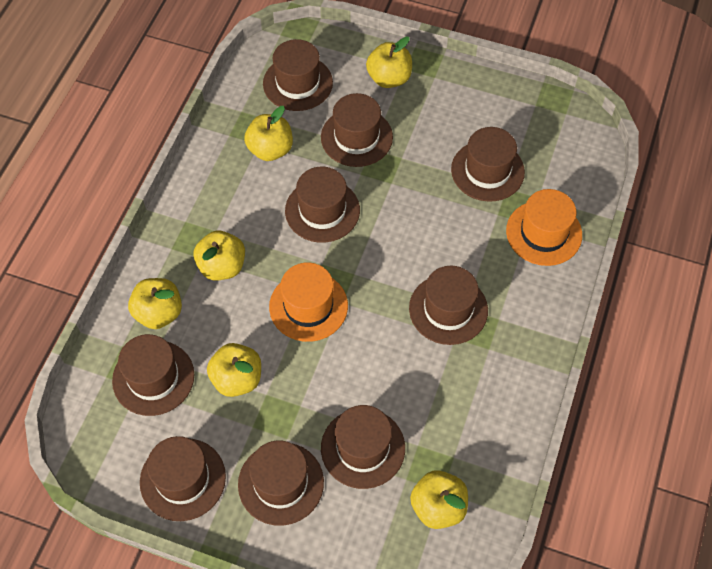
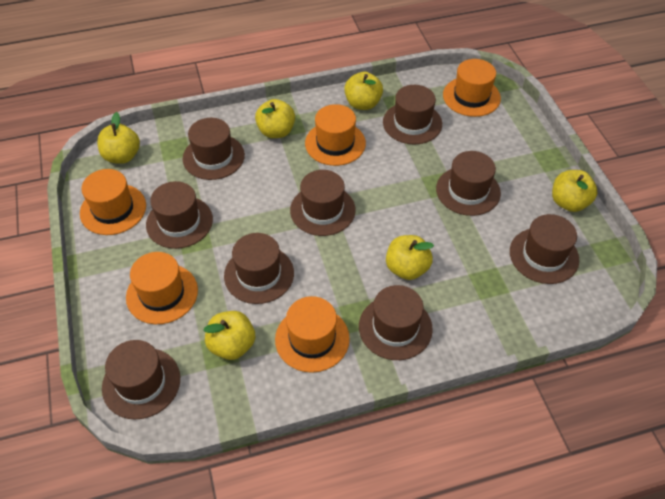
orange hat: [269,262,348,342] [506,189,582,266] = 2 -> [80,169,146,235] [126,252,198,324] [275,296,350,373] [305,104,366,166] [443,59,501,117] = 5

